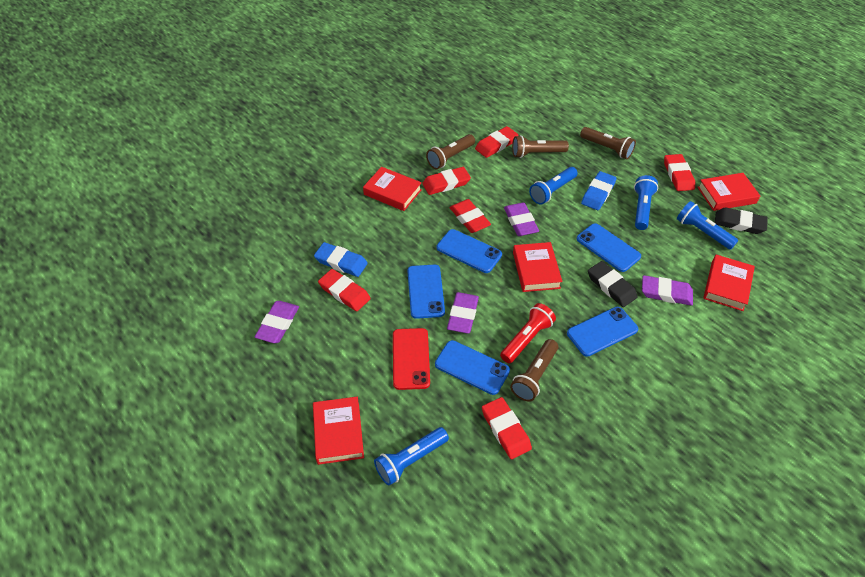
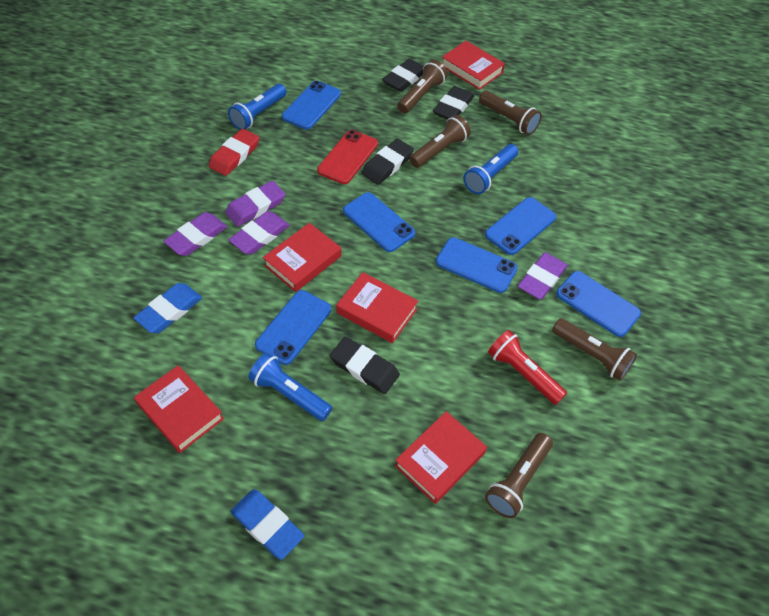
black eraser: [588,261,637,307] [715,208,768,234] = 2 -> [330,337,400,394] [362,139,414,185] [382,59,424,92] [433,86,474,119] = 4
blue flashlight: [374,427,449,486] [529,167,578,204] [634,175,658,230] [677,201,738,250] = 4 -> [228,84,286,130] [248,353,332,421] [463,144,518,194] = 3
blue phone: [407,265,445,319] [435,340,510,395] [437,229,502,273] [567,307,638,357] [577,223,641,272] = 5 -> [255,290,331,365] [282,81,341,130] [343,192,415,252] [436,237,518,293] [485,197,556,255] [556,271,641,337] = 6
brown flashlight: [426,134,475,169] [510,339,558,401] [512,135,569,158] [580,127,636,159] = 4 -> [397,60,448,113] [409,115,471,168] [479,90,542,135] [485,433,553,518] [552,318,637,381] = 5
red eraser: [318,269,371,312] [422,167,471,195] [449,199,491,233] [475,126,518,158] [482,397,532,459] [664,154,695,191] = 6 -> [209,129,259,176] = 1

